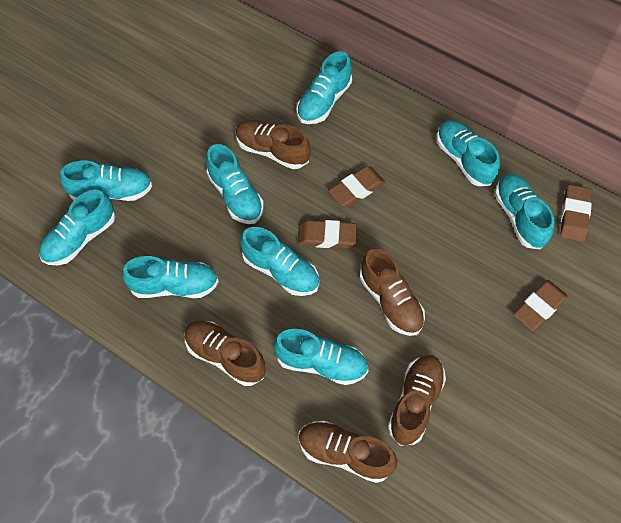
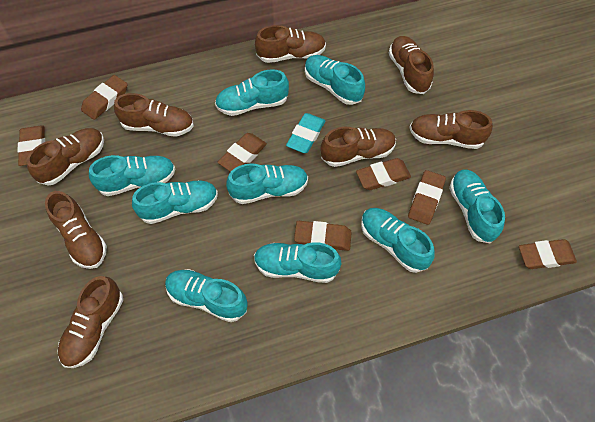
brown eraser: [297,220,357,248] [329,166,386,207] [514,280,568,331] [560,185,592,242] = 4 -> [17,125,45,166] [81,75,127,120] [218,133,267,172] [294,221,352,251] [356,158,411,190] [408,170,446,225] [519,239,577,269] = 7
brown shoe: [185,321,266,386] [236,120,311,169] [299,420,397,483] [360,249,425,336] [388,355,446,446] = 5 -> [27,128,104,186] [45,191,107,269] [58,276,123,368] [114,93,194,137] [255,25,326,63] [321,127,396,167] [389,36,434,94] [410,110,493,149] = 8
turquoise eraser: none = 0 -> [286,113,325,153] = 1

